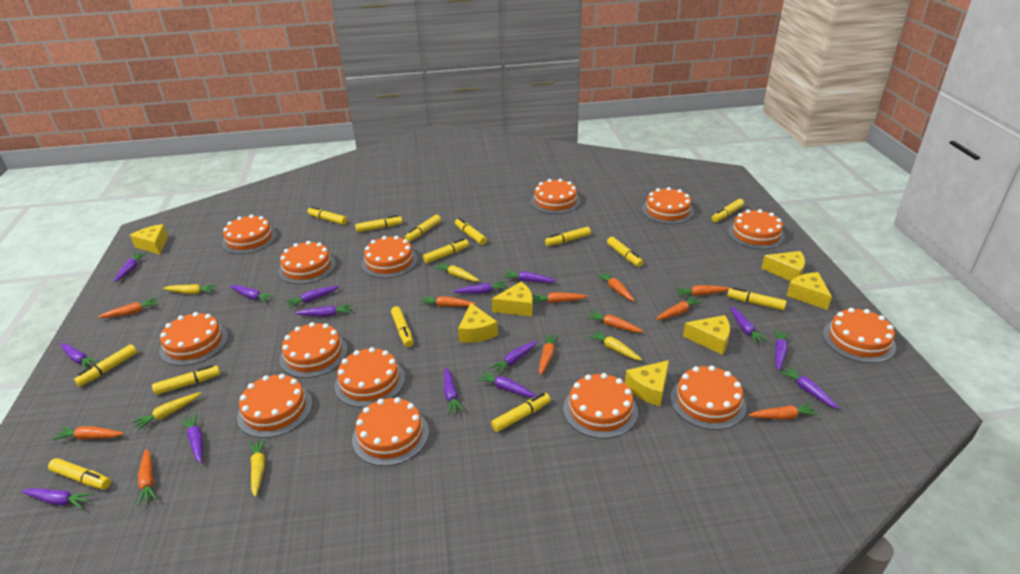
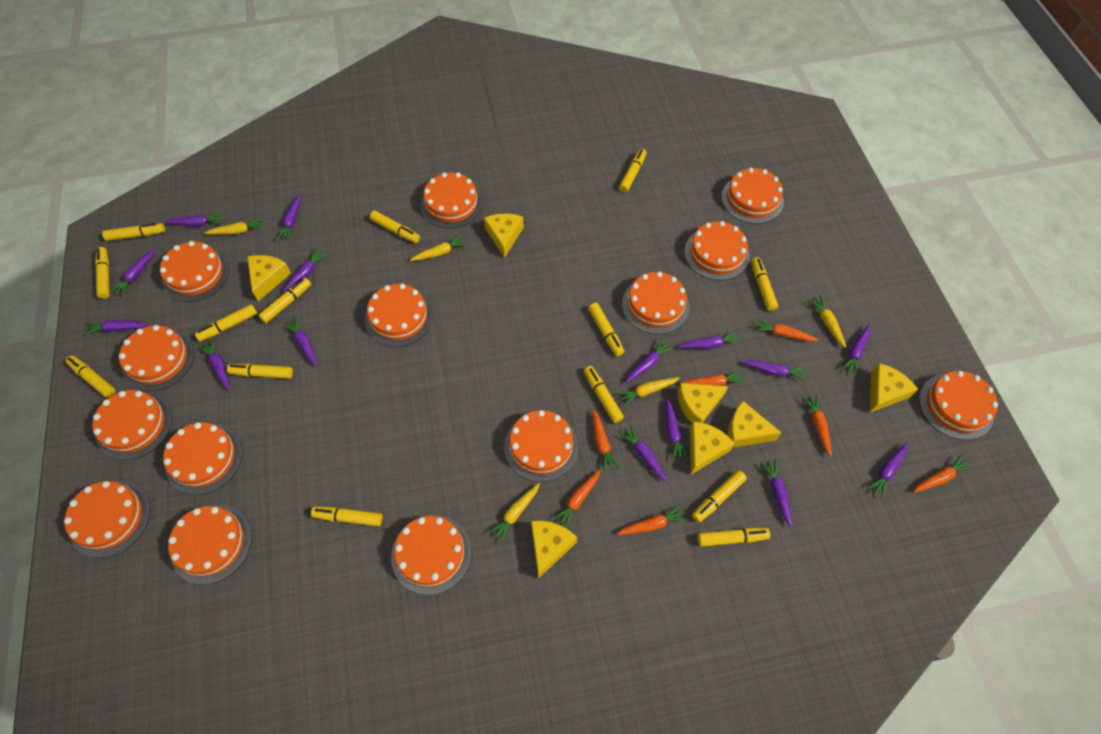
orange carrot: [52,426,124,440] [98,297,158,318] [138,449,157,506] [420,296,476,307] [532,292,588,304] [539,333,559,375] [587,310,644,332] [596,272,635,301] [656,296,703,320] [675,285,730,297] [748,403,819,420] = 11 -> [553,469,601,529] [592,409,620,472] [617,505,687,535] [683,370,745,386] [754,319,818,341] [803,394,832,457] [914,454,973,493] = 7

